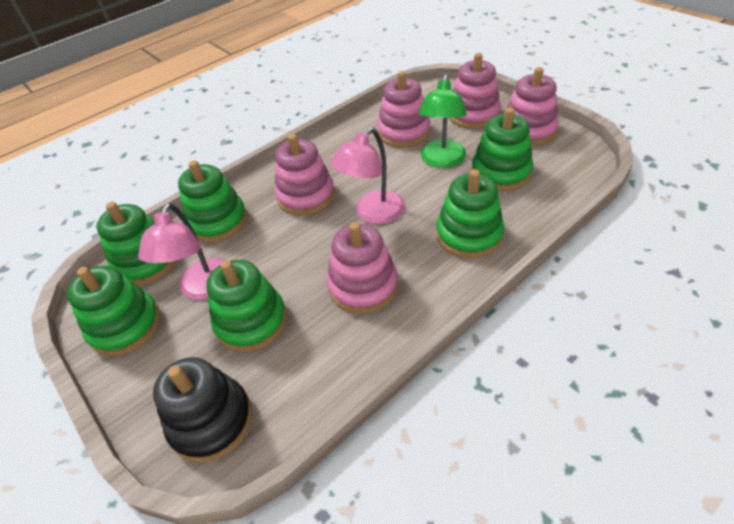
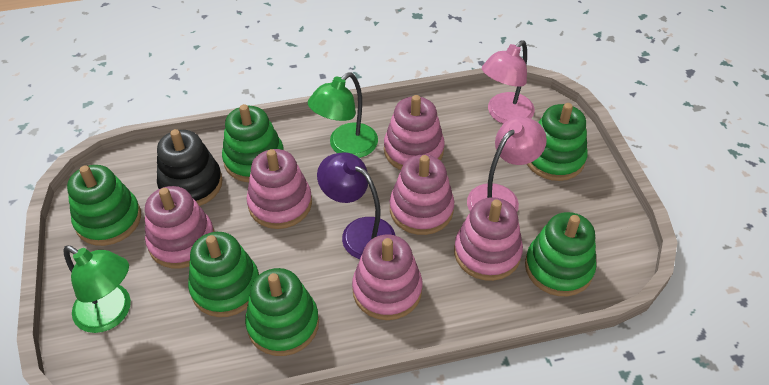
green lamp: [419,74,467,168] = 1 -> [63,246,131,333] [308,72,378,158] = 2
pink stacking toy: [275,134,335,216] [327,222,398,314] [377,71,430,148] [449,53,501,129] [504,67,559,146] = 5 -> [145,186,215,269] [246,149,312,229] [352,235,423,320] [384,95,445,170] [389,155,454,235] [454,197,523,281] = 6
purple lamp: none = 0 -> [317,152,396,259] = 1

